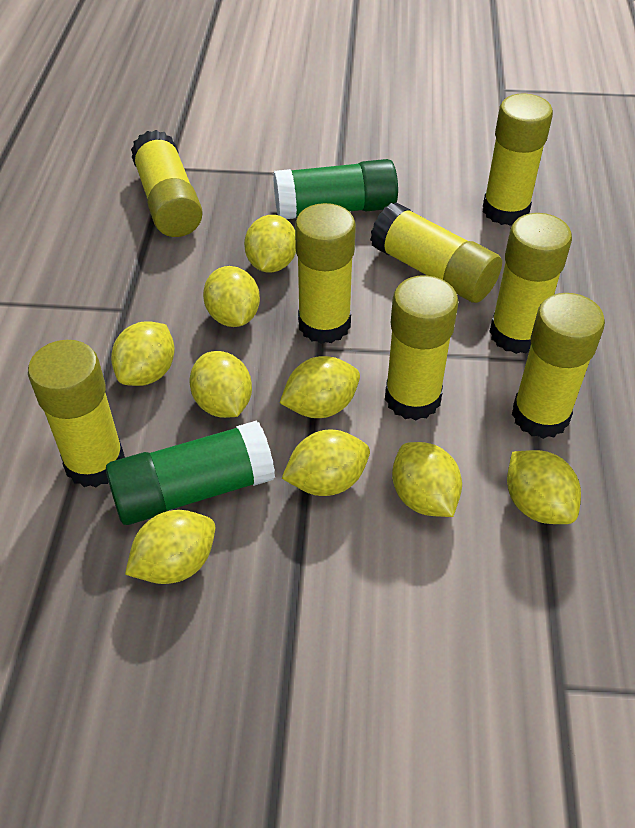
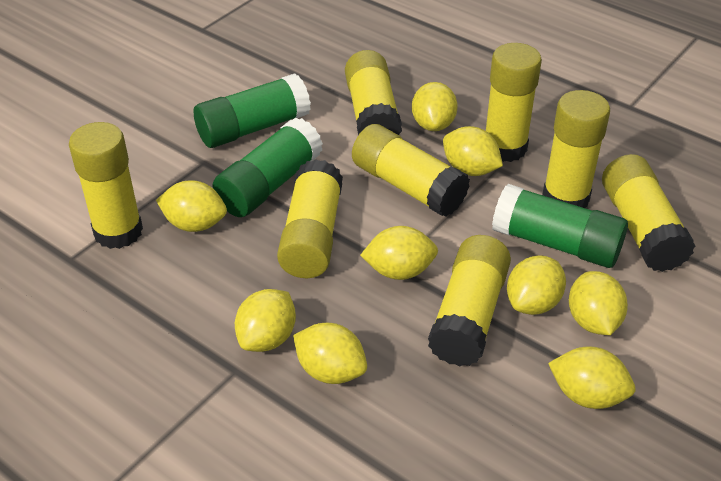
green glue stick: [106,420,275,525] [273,159,398,219] = 2 -> [194,74,311,148] [212,117,323,217] [492,184,628,268] = 3

